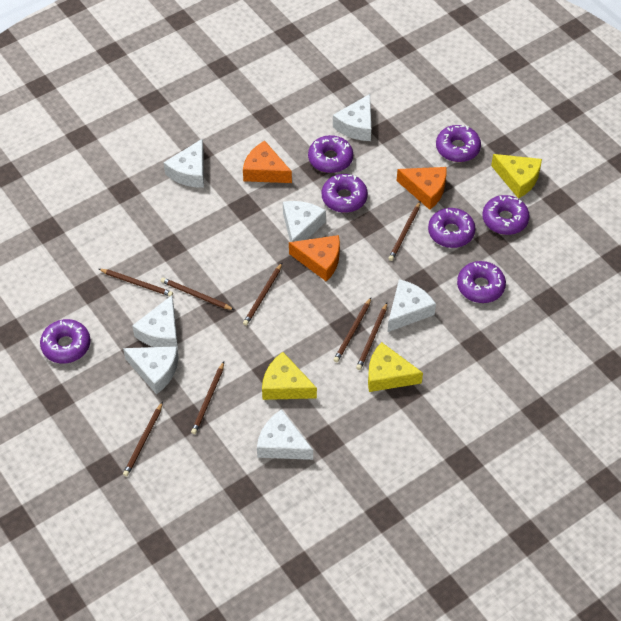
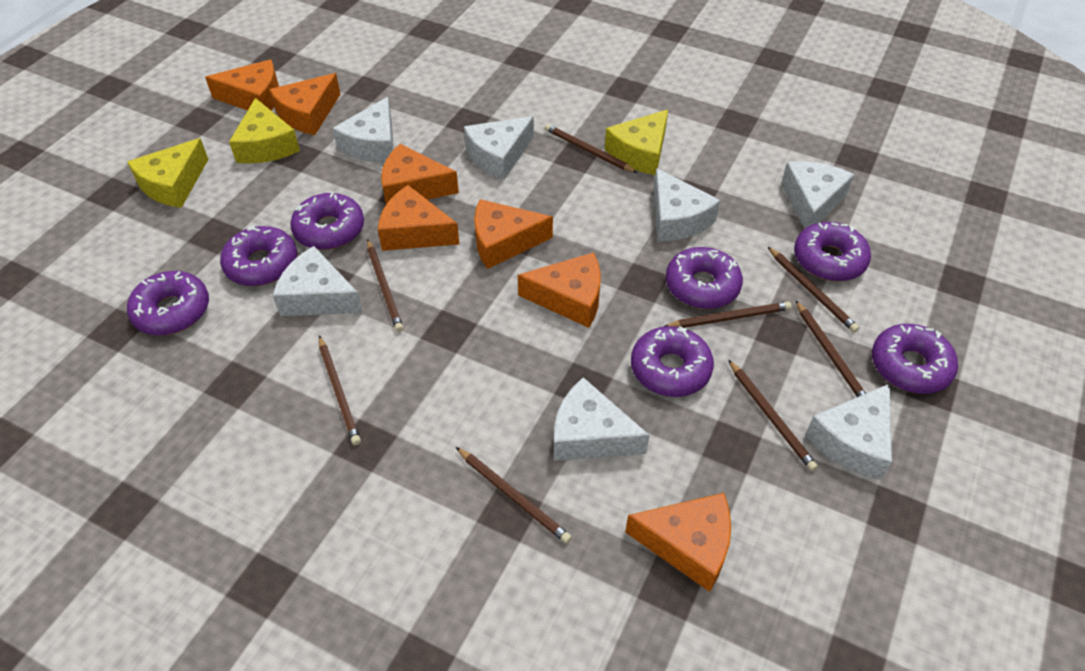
orange cheese: [243,141,292,183] [289,235,340,282] [397,167,447,210] = 3 -> [205,59,279,111] [269,73,341,135] [378,185,459,251] [381,144,459,204] [474,199,553,269] [518,252,601,328] [625,493,731,592] = 7

